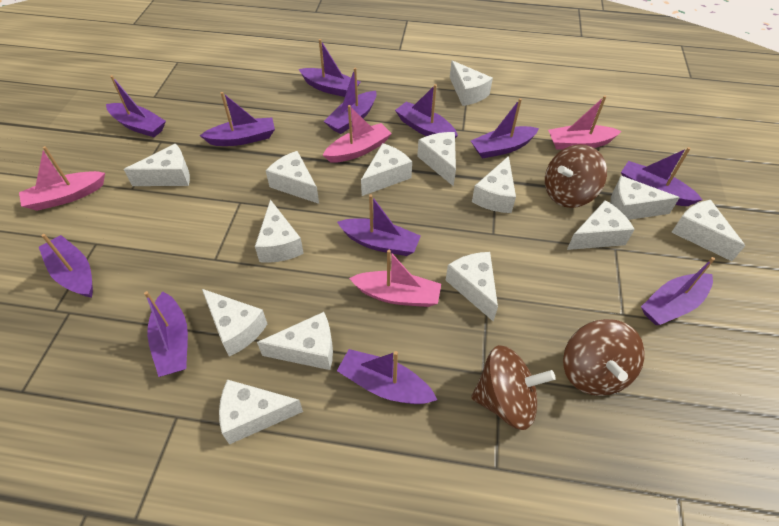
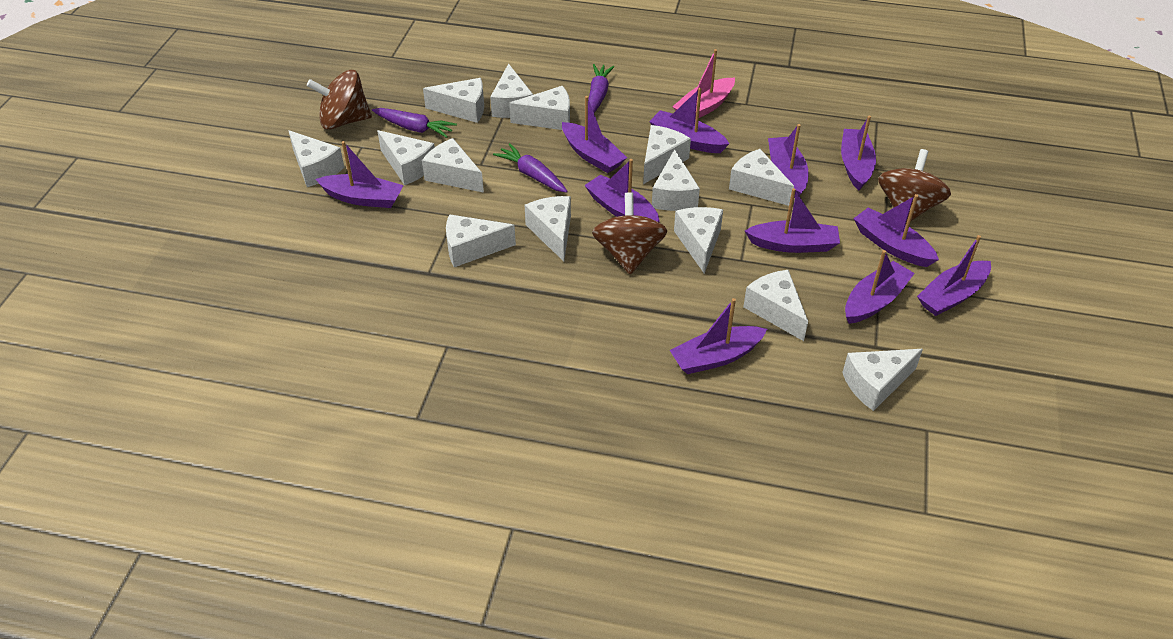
pink boat: [19,146,105,211] [323,105,392,163] [349,250,441,307] [548,95,622,150] = 4 -> [672,49,735,120] = 1
purple boat: [39,234,93,298] [106,75,166,137] [144,291,188,377] [200,92,275,146] [299,39,360,97] [324,67,376,134] [337,194,421,256] [337,349,437,404] [395,84,458,138] [471,98,539,159] [621,147,702,206] [641,257,715,325] = 12 -> [316,141,404,208] [562,96,627,173] [584,159,660,222] [649,88,729,153] [670,298,767,374] [745,188,840,253] [768,124,809,198] [841,116,876,190] [845,250,915,324] [853,194,939,267] [917,235,991,316] = 11
purple carrot: none = 0 -> [372,108,457,138] [493,143,568,193] [588,64,614,113] = 3

